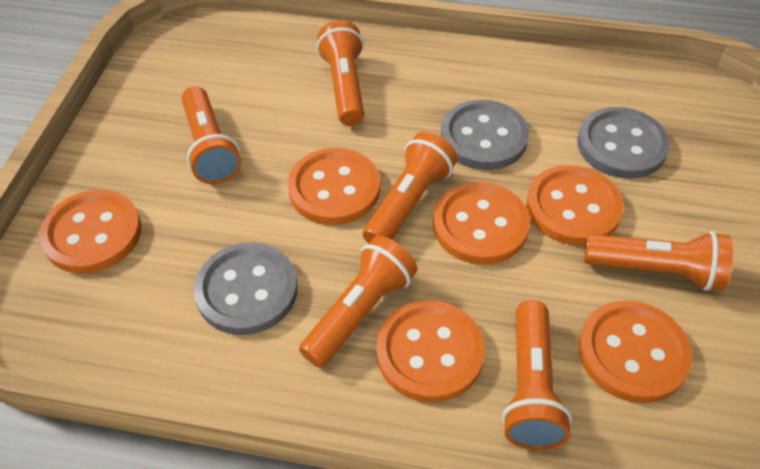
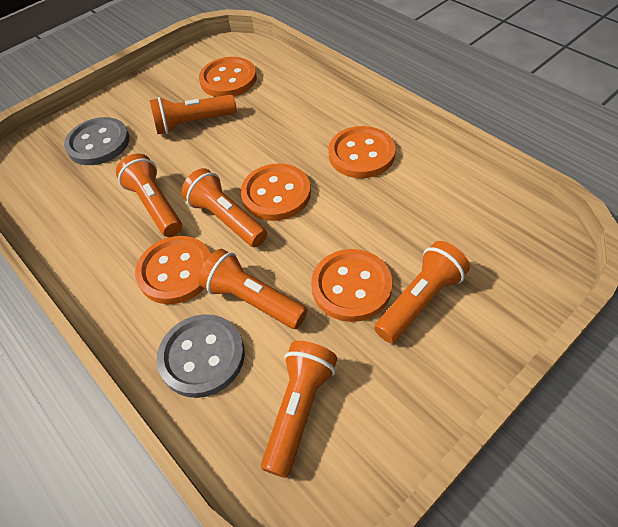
grey button: [194,243,297,335] [441,100,529,170] [577,107,670,179] = 3 -> [64,117,130,165] [157,314,245,398] = 2
orange button: [39,190,142,274] [288,148,380,225] [376,300,485,403] [433,182,530,264] [526,165,624,245] [578,300,692,403] = 6 -> [135,236,211,304] [199,57,257,97] [240,164,311,221] [311,249,393,322] [328,126,396,178] = 5

